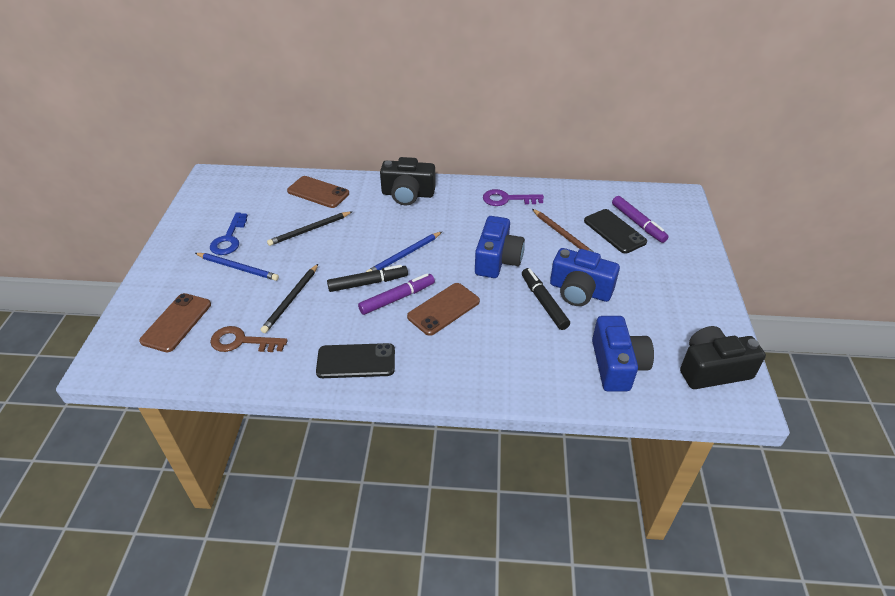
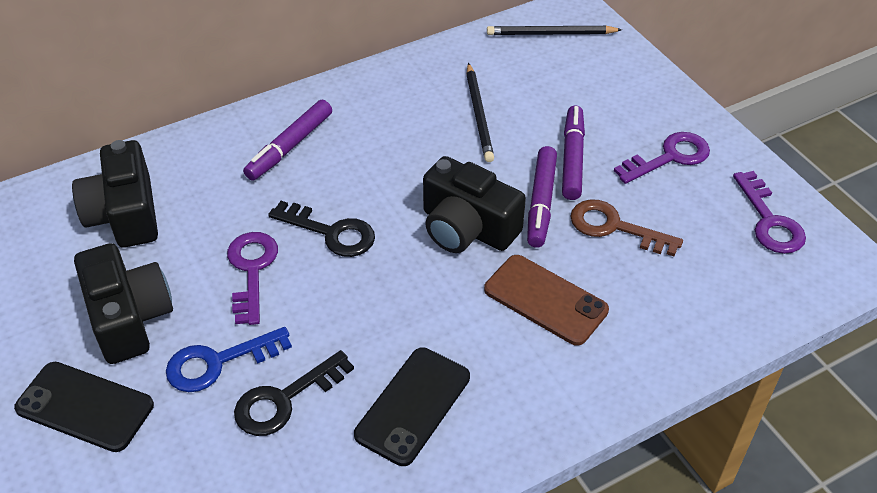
black camera: [380,157,436,205] [680,326,766,389] = 2 -> [72,140,158,248] [74,243,173,364] [423,156,526,253] = 3
black key: none = 0 -> [234,350,354,436] [268,201,375,257] = 2
black marker: [327,265,408,292] [522,268,570,330] = 2 -> none = 0
blue camera: [475,216,525,278] [550,248,620,306] [592,316,654,392] = 3 -> none = 0
blue pencil: [195,253,279,281] [366,232,442,272] = 2 -> none = 0
brown pencil: [532,209,594,252] = 1 -> none = 0
brown phone: [139,293,211,352] [287,176,349,208] [407,283,480,336] = 3 -> [484,255,609,346] = 1
purple key: [483,189,544,206] = 1 -> [227,232,278,325] [614,132,710,184] [733,171,806,254] = 3
purple marker: [358,274,435,315] [612,196,668,243] = 2 -> [243,100,332,181] [527,146,557,248] [562,105,585,200] = 3

